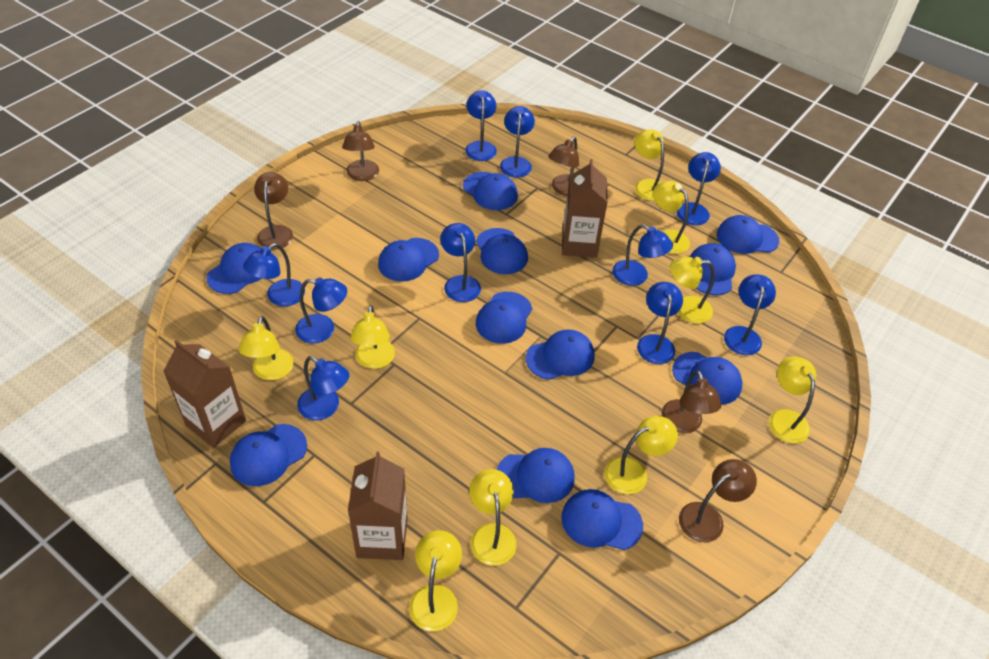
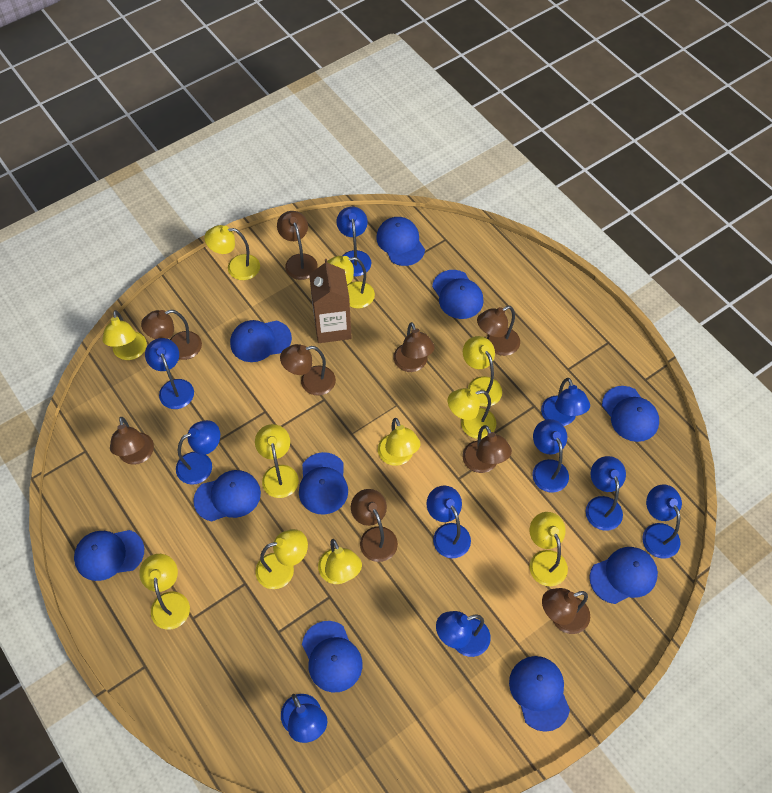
blue cap: [207,243,262,294] [230,424,307,486] [378,238,439,282] [463,172,518,210] [476,228,528,274] [476,292,532,344] [497,448,575,503] [526,330,595,380] [561,489,643,550] [672,352,742,405] [690,243,736,295] [717,215,779,254] = 12 -> [74,530,144,581] [193,470,261,522] [230,320,292,362] [299,452,348,515] [302,621,363,692] [376,217,425,266] [432,270,484,319] [509,656,570,732] [589,547,658,604] [602,386,659,442] = 10
brown carton: [163,340,246,448] [348,451,408,560] [562,159,608,258] = 3 -> [309,259,352,343] = 1
brown lamp: [254,172,293,250] [342,121,379,181] [548,137,579,196] [661,370,721,433] [679,459,757,542] = 5 -> [110,417,154,465] [141,310,202,360] [277,211,318,280] [280,344,336,396] [351,489,398,562] [393,322,435,372] [463,425,512,473] [477,306,520,356] [542,588,590,634] = 9
yellow lamp: [239,316,293,380] [350,305,395,369] [409,530,462,631] [469,469,517,566] [604,416,678,494] [634,129,664,201] [653,181,690,254] [670,256,714,323] [769,356,816,443] = 9 -> [102,310,147,360] [139,554,190,630] [204,225,260,280] [255,424,299,498] [256,529,308,589] [318,539,362,584] [327,256,375,308] [378,418,420,466] [448,388,496,439] [463,336,502,407] [530,512,568,586] = 11

